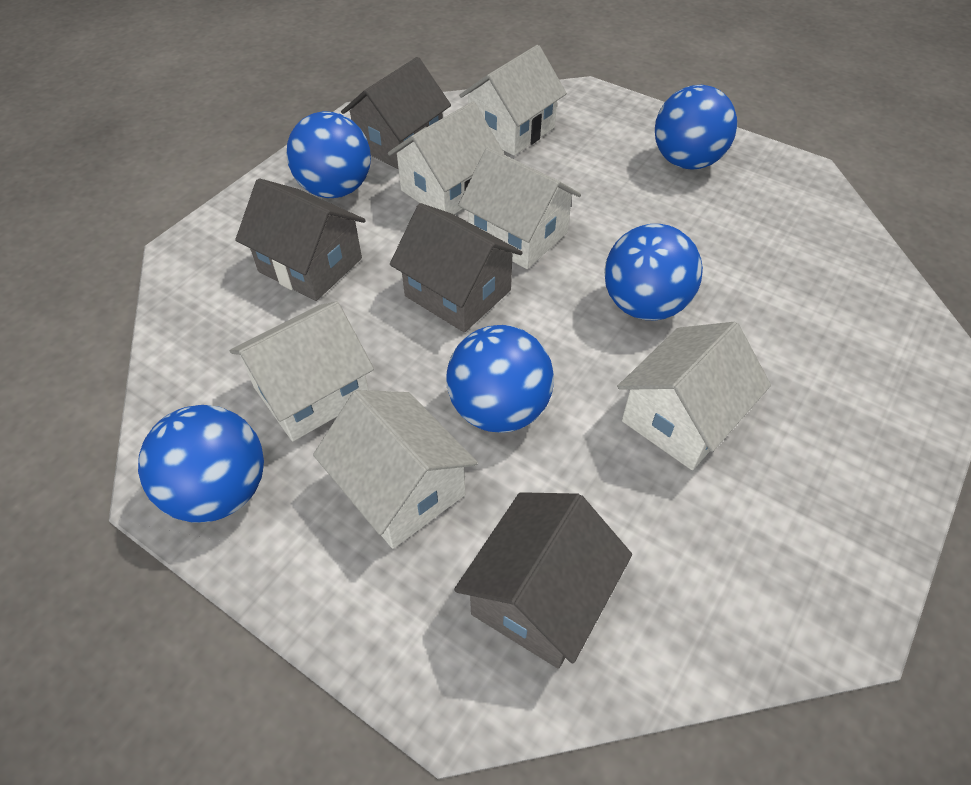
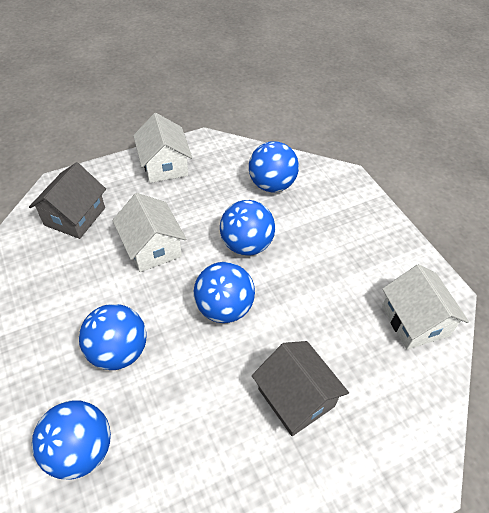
grey house: [235,178,366,301] [341,57,451,169] [390,203,523,332] [454,492,632,669] = 4 -> [29,162,106,239] [252,341,349,436] = 2
white house: [230,301,374,441] [313,390,478,549] [388,102,505,214] [458,147,581,269] [459,45,567,156] [617,322,771,470] = 6 -> [113,193,186,272] [133,113,192,183] [382,264,469,350] = 3

